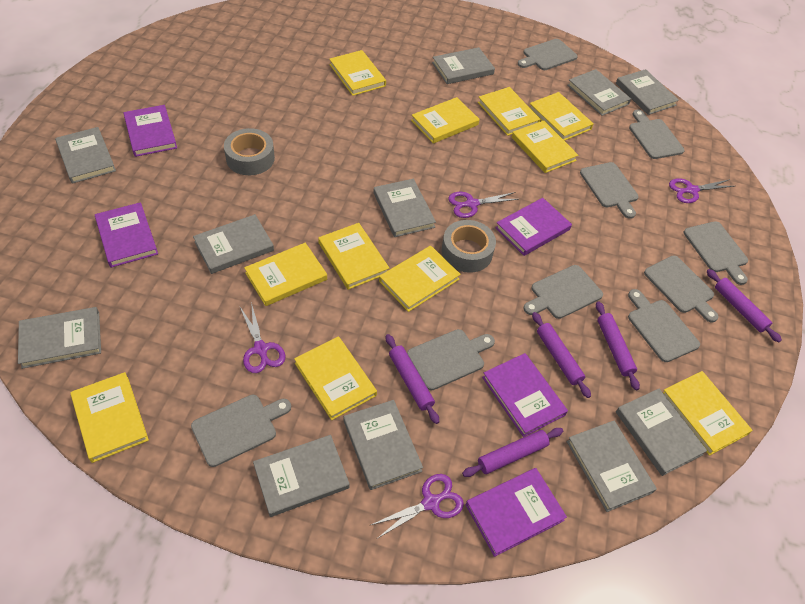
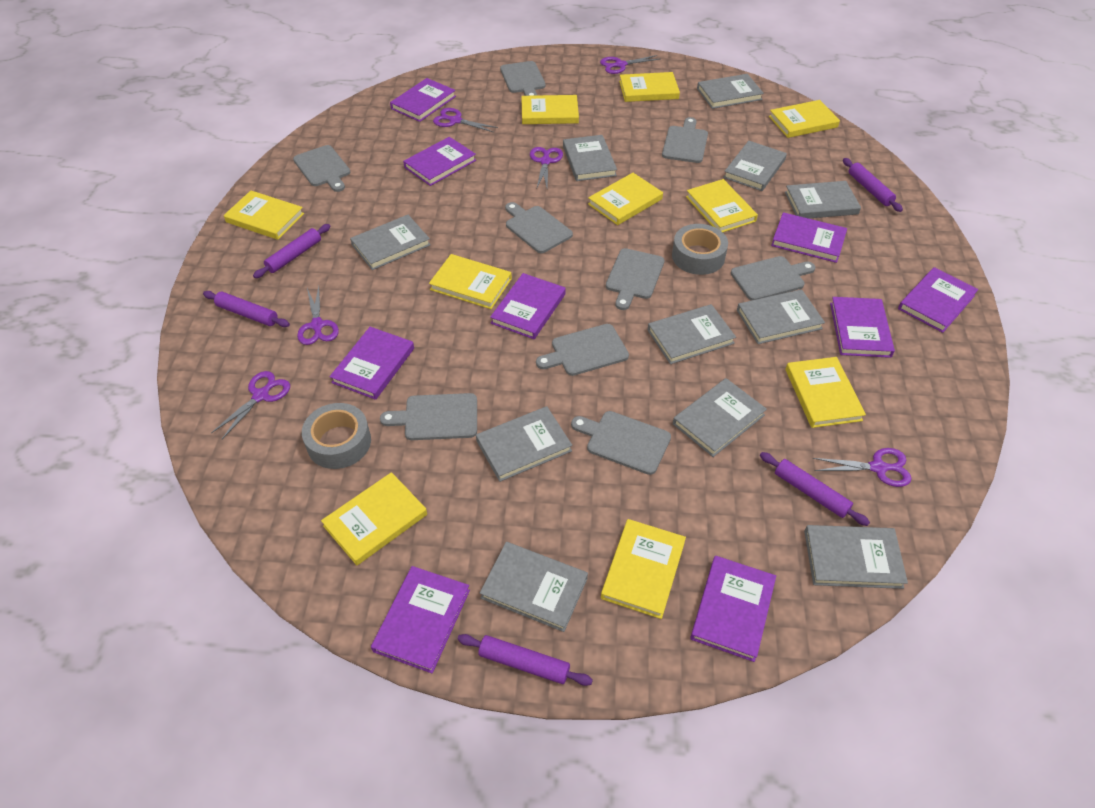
purple book: [95,202,158,268] [123,105,177,157] [466,468,567,557] [482,353,568,437] [495,198,572,256] = 5 -> [330,327,414,400] [371,566,470,673] [390,78,456,122] [403,137,476,186] [490,273,566,339] [690,556,776,662] [771,212,847,263] [830,297,895,358] [898,267,978,333] = 9
purple scissors: [240,302,285,373] [371,474,464,538] [448,192,519,218] [669,178,735,203] = 4 -> [211,371,290,439] [297,286,339,345] [433,108,498,132] [530,147,563,188] [600,55,660,74] [813,448,912,487] = 6
yellow book: [70,372,149,463] [244,243,327,306] [294,336,377,420] [318,223,389,290] [329,50,386,96] [379,246,461,312] [411,97,479,144] [478,87,540,136] [512,121,578,173] [530,92,594,141] [663,371,752,456] = 11 -> [224,191,304,240] [321,472,427,565] [429,254,512,309] [521,95,579,124] [588,173,663,225] [601,519,686,619] [619,72,680,102] [686,179,758,232] [769,100,840,138] [786,357,866,428] = 10

